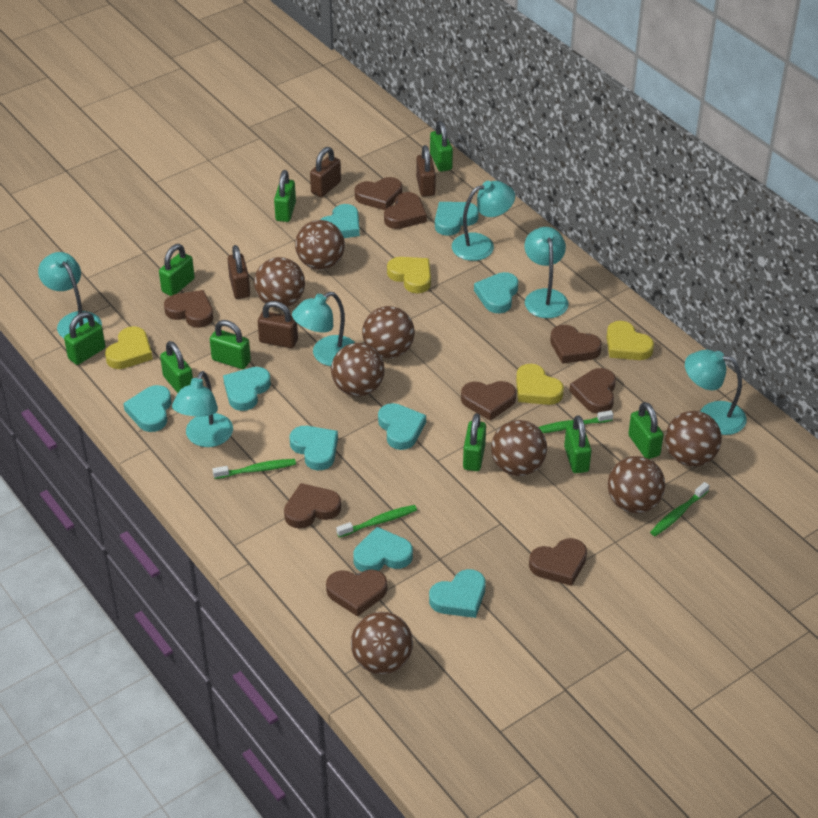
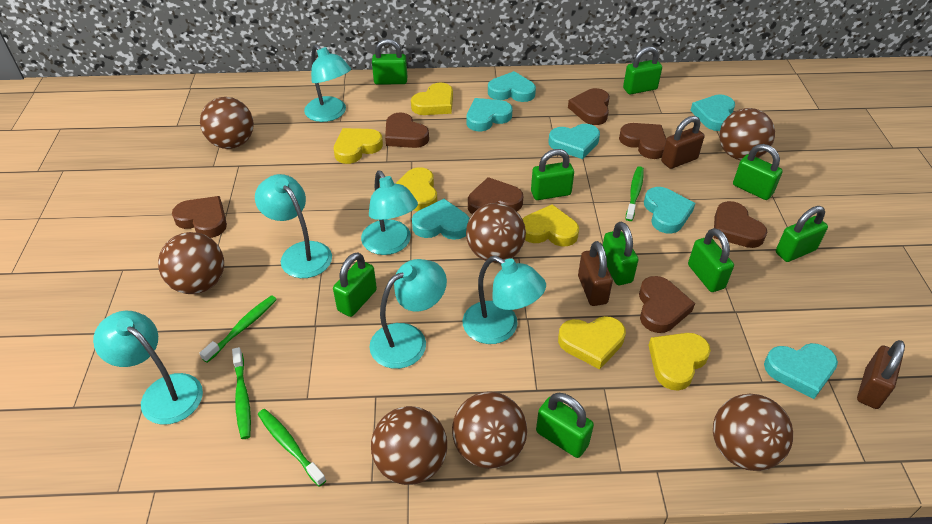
brown ball: [254,257,305,308] [295,220,345,270] [331,343,385,397] [351,612,413,674] [362,306,415,359] [491,420,547,476] [608,456,665,513] [665,411,722,467] = 8 -> [158,232,224,294] [200,97,254,149] [371,406,447,485] [452,392,527,469] [466,203,526,263] [713,394,793,471] [720,108,775,160] = 7
brown heart: [164,290,213,328] [284,483,341,529] [326,569,387,617] [355,177,402,210] [384,192,427,229] [461,381,516,421] [529,538,587,586] [550,325,602,364] [569,368,616,414] = 9 -> [172,196,227,238] [385,112,429,148] [468,177,523,214] [568,88,610,125] [619,123,666,159] [639,276,695,333] [713,201,767,248] = 7
brown padlock: [228,245,250,299] [258,301,298,348] [310,147,341,197] [416,145,436,197] = 4 -> [578,241,613,306] [661,116,704,169] [857,340,905,409] = 3
turquoise heart: [123,385,172,432] [223,367,271,411] [290,426,338,470] [320,204,360,238] [353,527,413,572] [378,403,426,450] [429,569,486,618] [435,202,479,236] [474,272,518,314] = 9 -> [412,199,469,240] [467,98,512,131] [488,71,536,102] [548,124,600,159] [644,187,695,234] [690,94,735,131] [764,343,838,399] = 7
yellow heart: [105,326,153,369] [387,257,431,293] [516,364,564,405] [607,321,654,360] = 4 -> [334,128,383,164] [395,167,437,211] [411,82,453,115] [522,204,579,247] [558,316,626,369] [649,333,711,391] = 6

